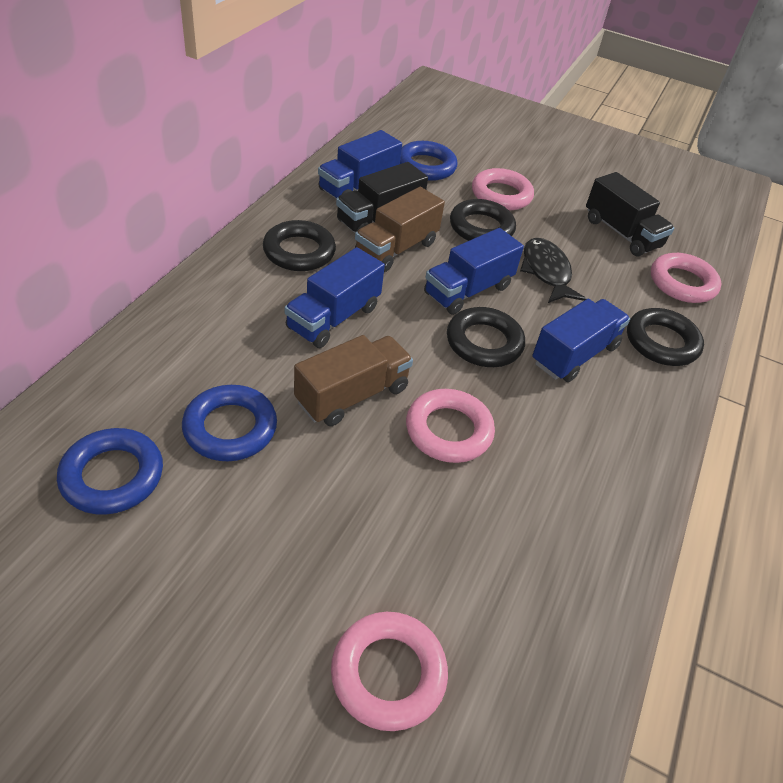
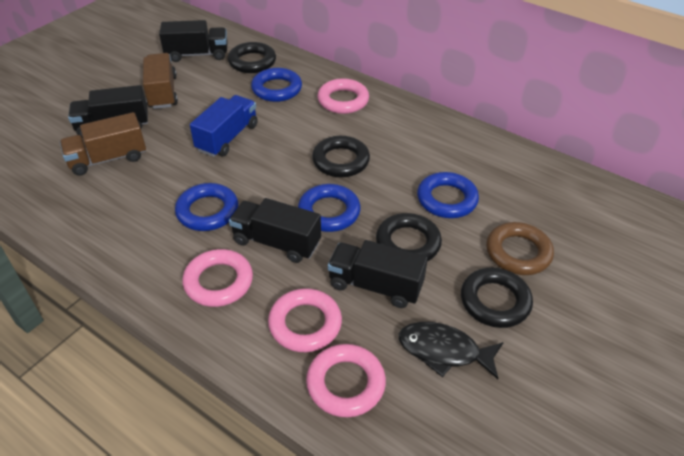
black truck: [336,162,428,233] [586,172,674,256] = 2 -> [68,85,148,138] [159,20,227,62] [229,198,321,263] [328,240,428,308] = 4
blue ring: [57,428,163,515] [182,385,277,461] [400,141,458,181] = 3 -> [175,183,238,231] [251,68,302,102] [298,184,361,232] [417,172,479,218] = 4
blue truck: [285,247,385,348] [318,130,402,199] [424,228,524,315] [532,299,630,382] = 4 -> [190,95,258,157] = 1
brown ring: none = 0 -> [486,222,554,275] = 1

